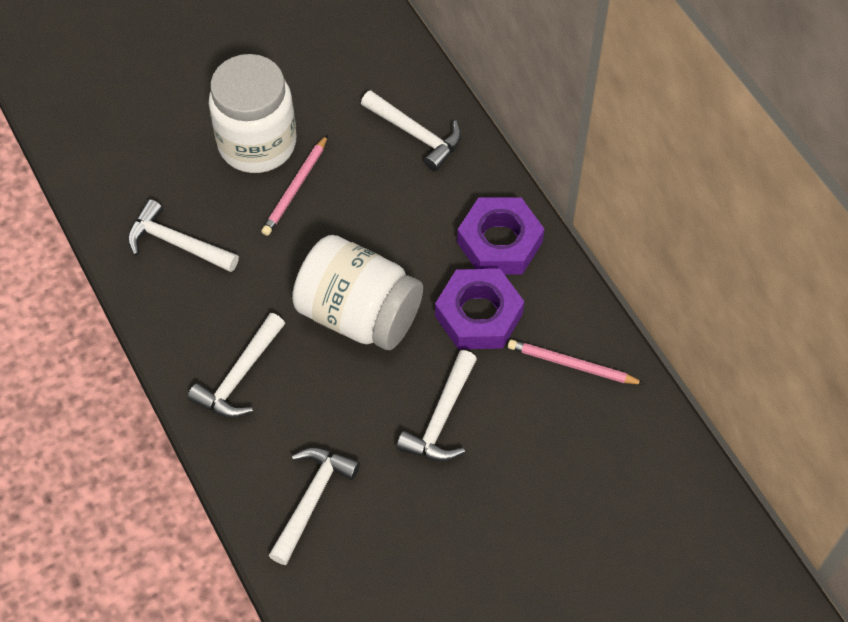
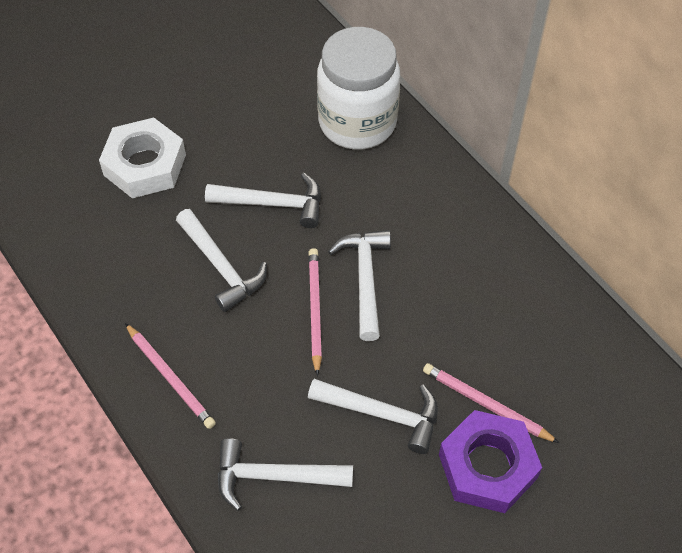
pink pencil: [261,135,328,236] [508,339,644,384] = 2 -> [125,323,216,429] [308,248,322,376] [423,363,559,443] = 3
purple nut: [435,269,524,349] [457,197,544,274] = 2 -> [439,410,542,513] = 1
white jar: [209,54,297,173] [292,235,423,350] = 2 -> [317,27,400,150] = 1
white nut: none = 0 -> [99,118,186,198] = 1

